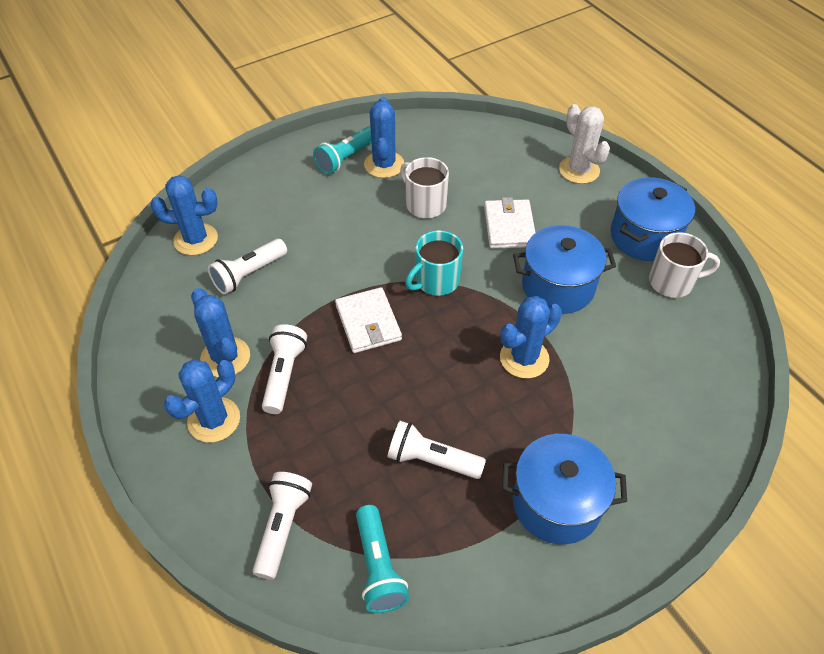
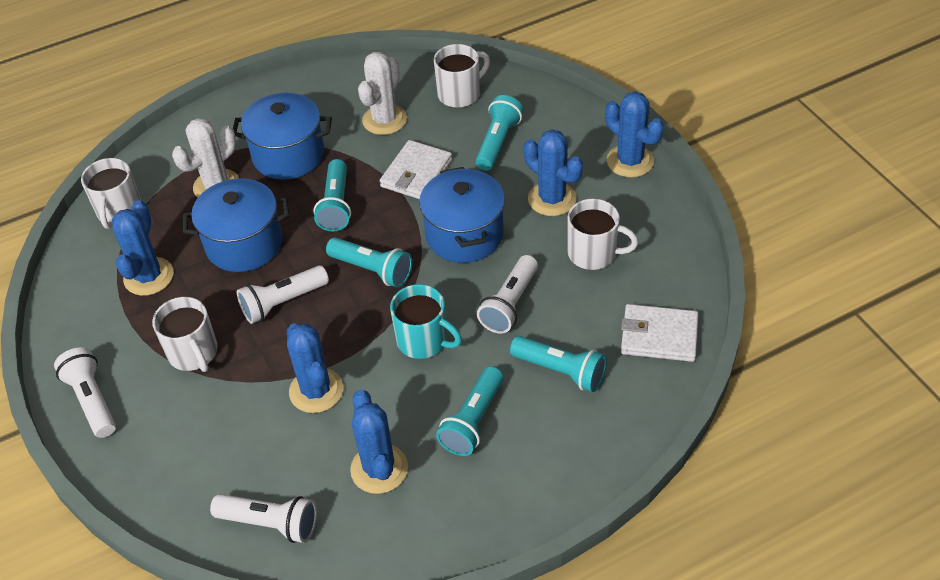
turquoise flashlight: [313,127,371,174] [356,505,409,613] = 2 -> [313,159,351,231] [326,237,412,287] [436,366,504,456] [475,95,523,171] [510,336,607,392] = 5
white cactus: [559,104,610,184] = 1 -> [172,118,239,197] [358,52,407,135] = 2
white mug: [400,157,449,218] [649,232,720,298] = 2 -> [81,158,141,229] [152,297,218,372] [434,44,490,108] [567,199,638,270] = 4

